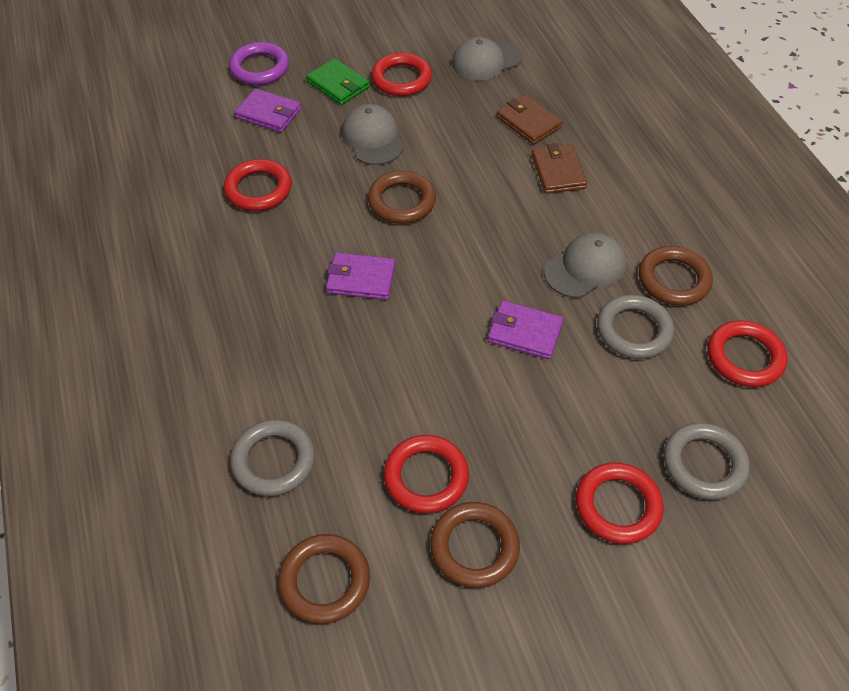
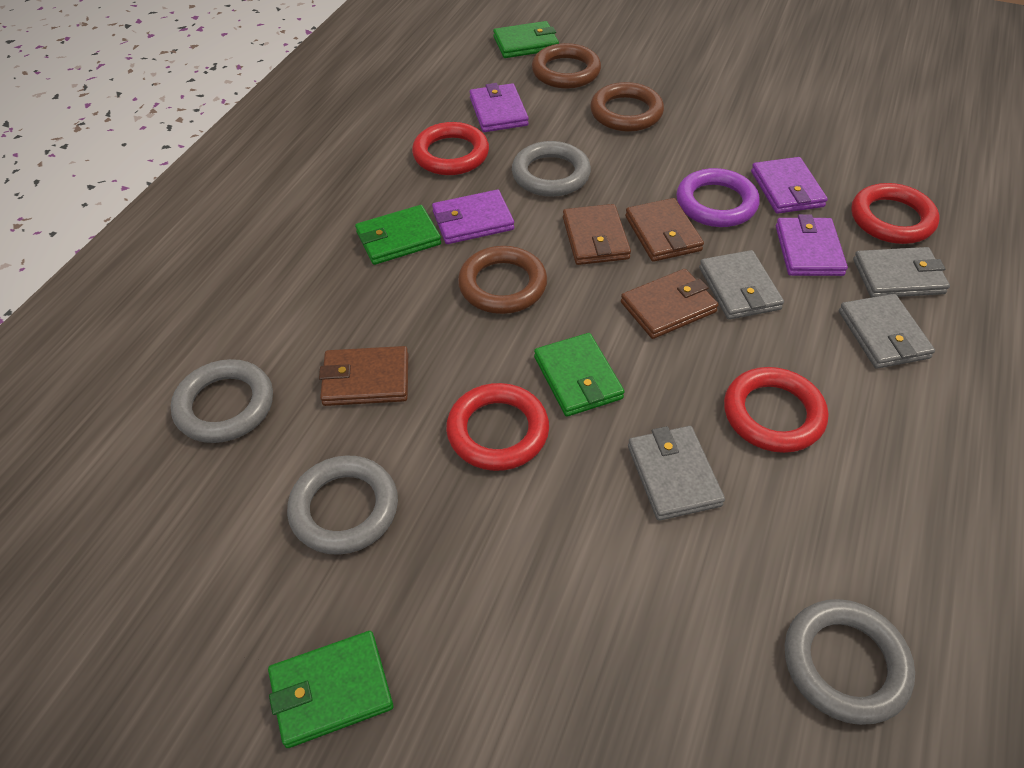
brown ring: [278,534,370,624] [368,171,436,224] [430,502,520,588] [639,246,713,306] = 4 -> [458,246,547,314] [532,43,601,89] [590,82,664,132] = 3
brown wallet: [497,95,563,145] [531,143,587,194] = 2 -> [319,346,408,406] [563,204,631,265] [621,269,719,339] [625,198,704,262] = 4
green wallet: [306,58,369,105] = 1 -> [268,631,394,748] [355,205,441,265] [493,21,559,58] [534,333,625,417] = 4
grey cap: [342,104,403,165] [452,37,522,81] [544,232,626,298] = 3 -> none = 0
grey ring: [230,419,315,496] [597,295,674,359] [664,423,750,500] = 3 -> [171,359,273,443] [287,455,398,555] [512,141,591,197] [785,599,915,725] = 4
grey wallet: none = 0 -> [628,426,725,521] [699,250,784,320] [839,294,935,369] [853,247,950,297] = 4
purple wallet: [234,88,301,133] [326,253,396,300] [488,301,564,359] = 3 -> [432,190,514,244] [470,83,529,132] [751,157,828,214] [776,214,848,276] = 4
red ring: [224,159,292,211] [371,53,432,96] [384,435,469,514] [576,462,664,544] [708,320,788,387] = 5 -> [412,122,489,175] [446,383,549,471] [724,367,828,453] [851,183,939,244] = 4

